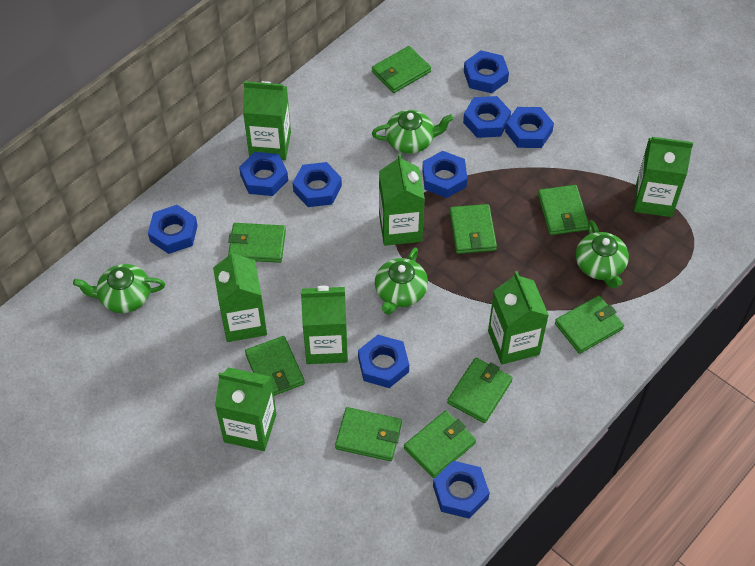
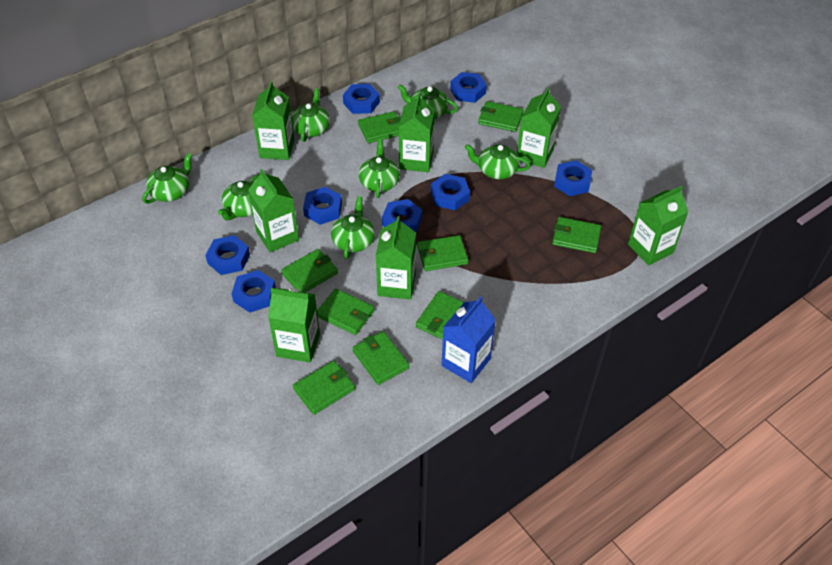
blue carton: none = 0 -> [441,297,496,383] = 1
blue nut: [148,205,198,254] [239,152,288,196] [293,162,342,207] [358,335,409,388] [422,151,467,198] [433,461,490,519] [463,96,511,138] [464,51,509,93] [505,107,554,148] = 9 -> [205,235,250,275] [232,270,276,313] [303,187,342,225] [343,84,380,114] [382,199,422,233] [431,174,470,210] [450,72,487,103] [554,160,592,196] = 8
green teapot: [73,264,165,313] [372,110,453,154] [375,247,428,315] [576,220,629,289] = 4 -> [143,153,192,204] [218,174,259,220] [291,88,330,142] [331,196,375,259] [359,139,400,198] [398,85,458,119] [464,144,530,179] = 7

